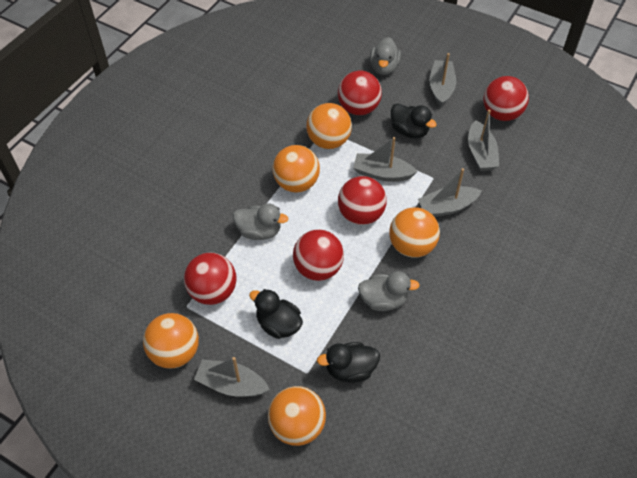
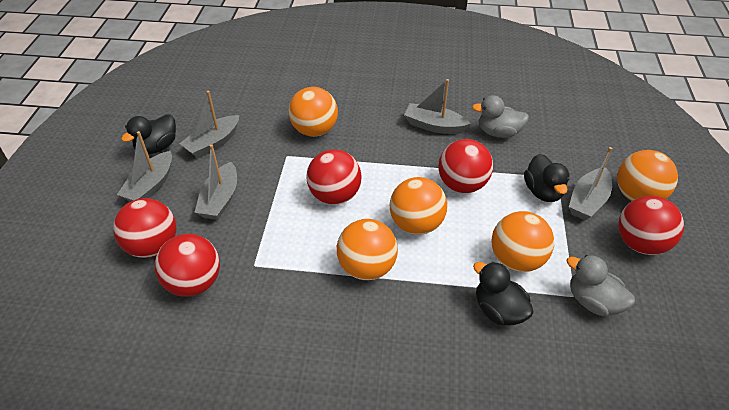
grey duck: [233,203,288,240] [358,271,420,311] [370,37,401,75] = 3 -> [472,95,529,138] [566,255,635,316] = 2

